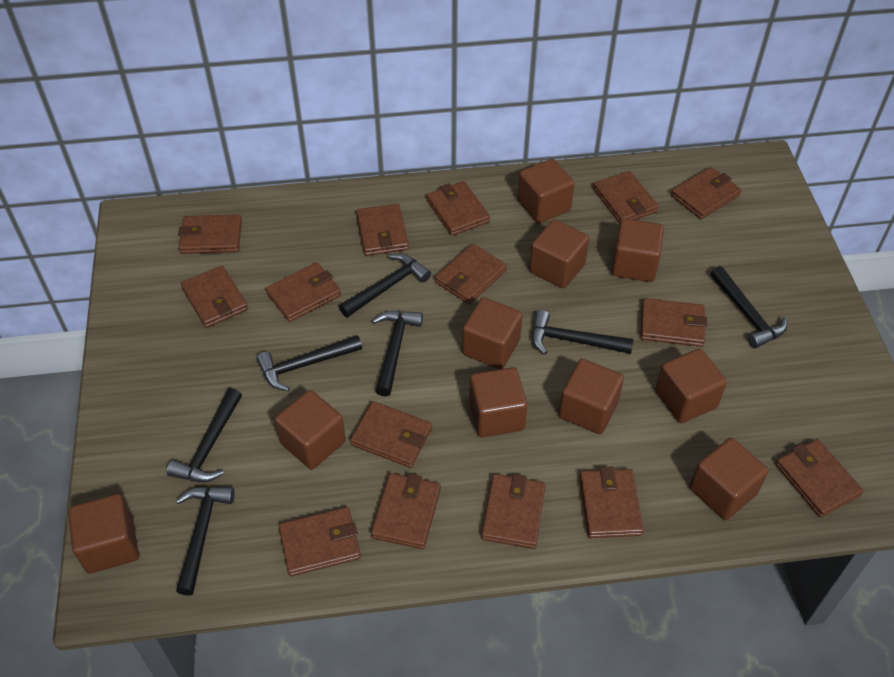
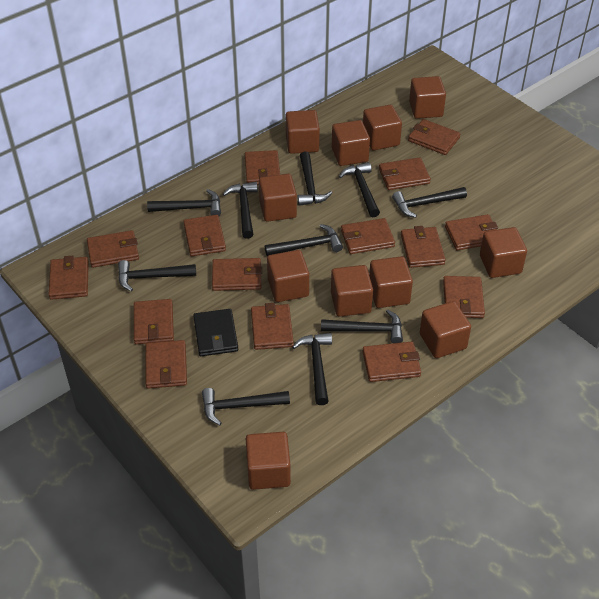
black hammer: [167,388,242,482] [176,487,235,596] [256,335,362,391] [339,254,431,317] [372,310,423,397] [532,310,634,355] [710,266,787,348] = 7 -> [118,260,196,292] [147,189,221,216] [202,388,290,425] [223,182,258,239] [265,224,343,256] [292,333,332,405] [298,151,332,206] [321,310,403,343] [339,162,380,217] [392,187,467,218] = 10
black wallet: none = 0 -> [193,309,238,356] = 1
brown cube: [68,494,139,574] [275,390,346,470] [462,298,522,369] [469,367,527,437] [517,159,575,223] [529,219,589,288] [559,359,624,434] [611,219,664,282] [655,349,727,423] [690,438,768,520] = 10 -> [246,432,291,490] [259,174,297,222] [267,250,309,302] [286,110,320,154] [331,265,373,317] [332,120,370,166] [363,105,402,150] [369,256,413,308] [409,76,446,119] [420,301,471,358] [480,227,527,278] = 11

